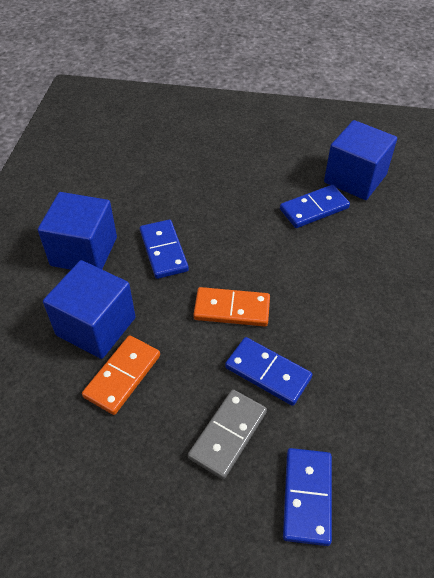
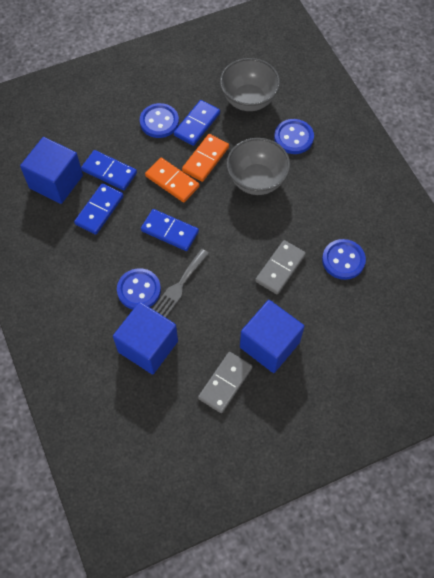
blue button: none = 0 -> [117,268,161,309] [140,103,179,138] [274,119,314,154] [322,239,366,280] = 4
grey bowl: none = 0 -> [220,58,280,111] [227,138,290,195] = 2
grey domino: [188,390,267,479] = 1 -> [198,352,253,413] [255,240,306,294] = 2
grey fork: none = 0 -> [153,249,209,318] = 1

